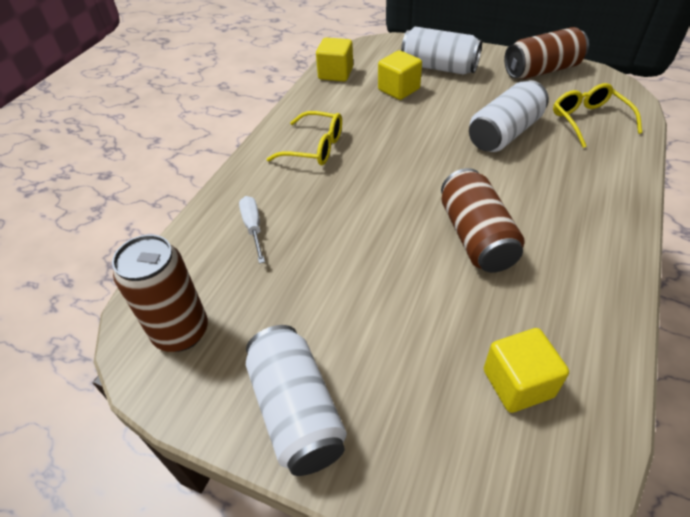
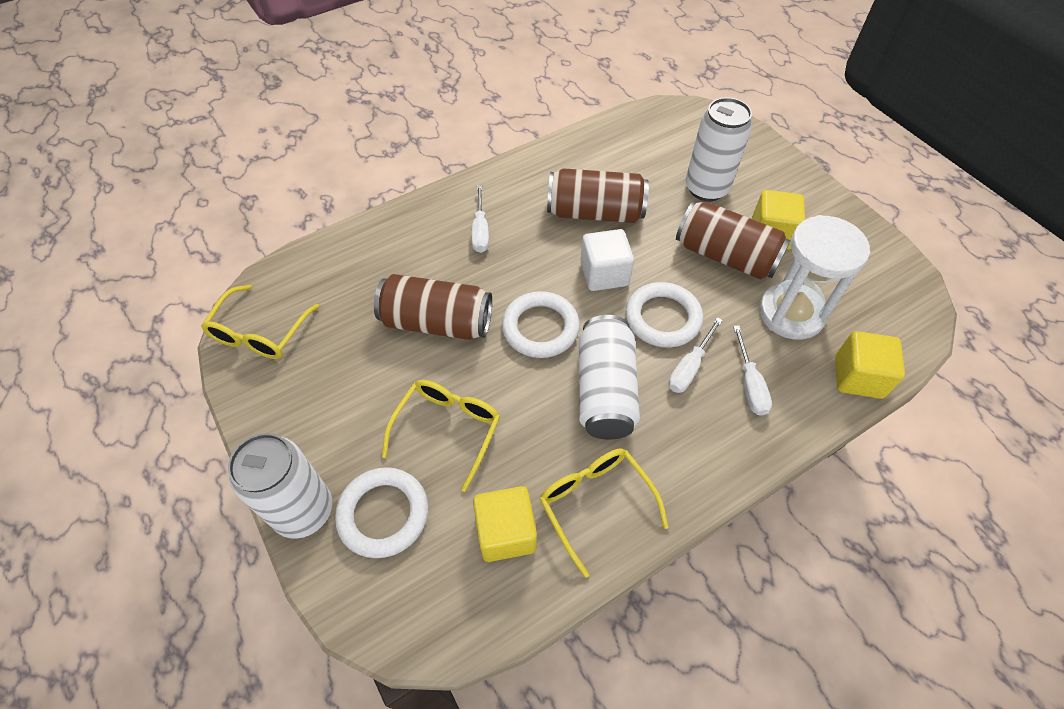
white cube: none = 0 -> [580,229,634,291] = 1
white hourglass: none = 0 -> [759,215,870,340] = 1
white ring: none = 0 -> [335,467,428,558] [502,291,580,358] [626,282,703,348] = 3
white screwdriver: [239,196,265,264] = 1 -> [471,185,489,253] [668,317,723,393] [733,325,772,416] = 3
yellow glasses: [267,111,342,165] [553,83,642,148] = 2 -> [201,285,319,359] [382,380,500,492] [540,448,669,578] = 3

